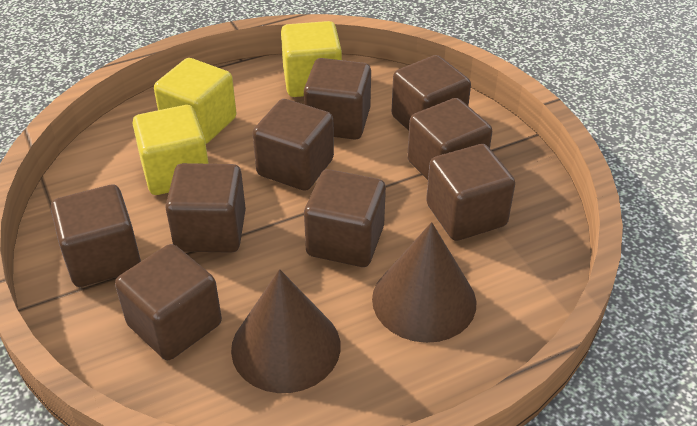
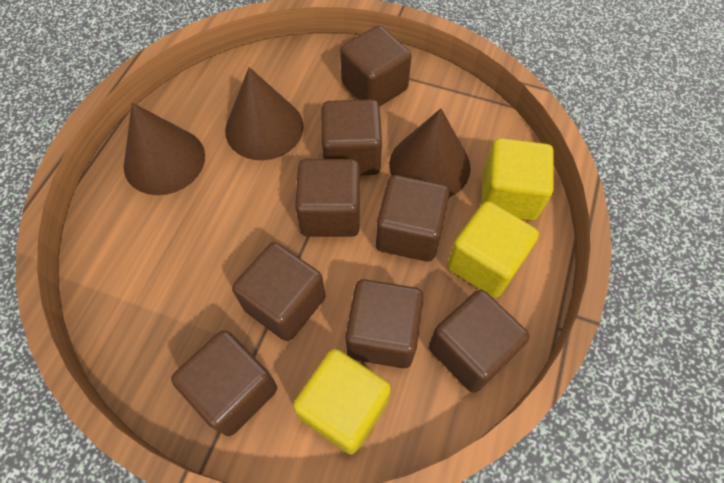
brown cone: [231,269,341,393] [372,222,476,343] = 2 -> [123,103,205,195] [225,67,304,160] [389,108,471,197] = 3
brown cube: [51,185,141,287] [115,244,222,360] [165,163,246,253] [253,99,334,191] [304,58,371,140] [304,169,386,267] [392,55,471,130] [407,98,492,180] [426,144,515,241] = 9 -> [171,330,277,436] [232,242,325,341] [295,159,360,237] [321,99,382,175] [340,25,412,106] [345,279,424,368] [376,175,450,262] [429,289,529,393] = 8

